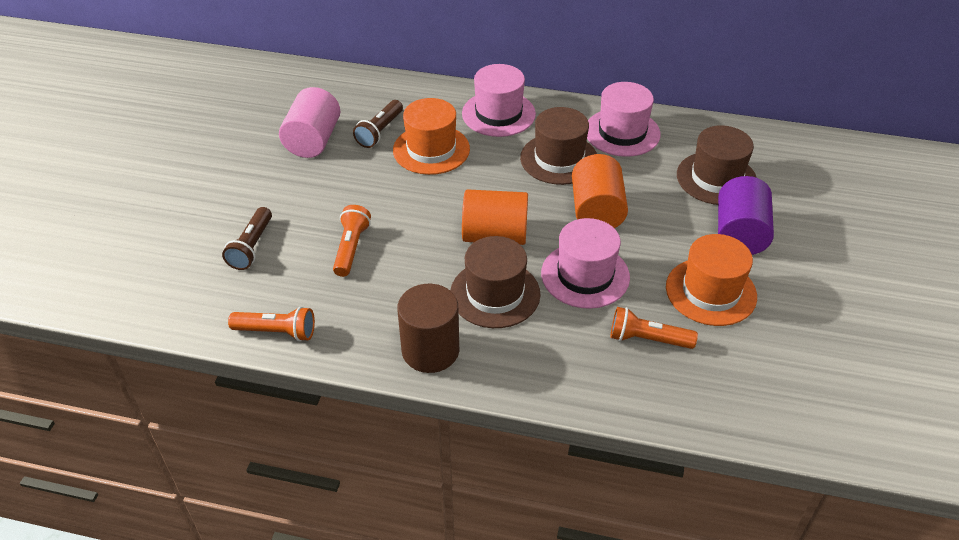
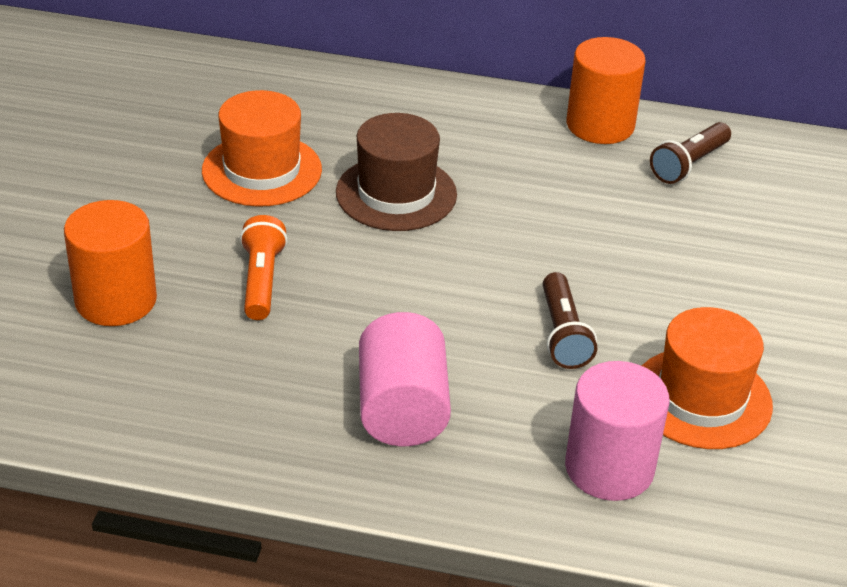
brown cylinder: [397,284,459,373] = 1 -> none = 0
brown hat: [450,236,540,328] [520,107,597,185] [677,125,757,205] = 3 -> [336,113,457,231] = 1
orange flashlight: [228,306,315,341] [333,205,371,277] [610,307,698,349] = 3 -> [240,215,288,320] = 1
pink cylinder: [279,87,340,158] = 1 -> [359,312,451,446] [565,361,669,501] = 2
pink hat: [462,64,536,137] [541,218,630,309] [587,82,661,157] = 3 -> none = 0
purple cylinder: [718,176,774,255] = 1 -> none = 0

